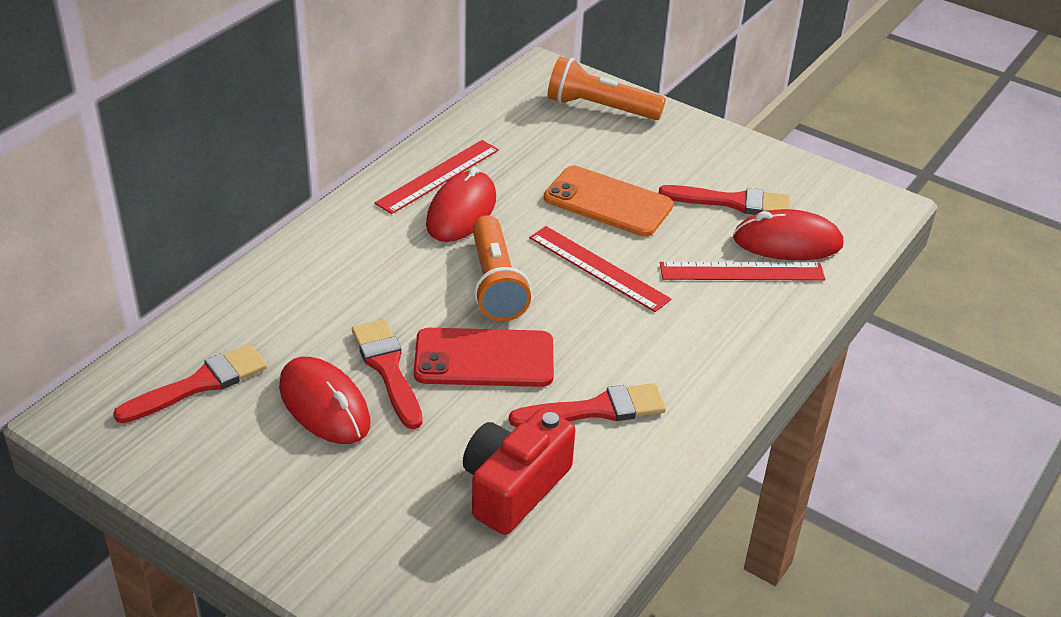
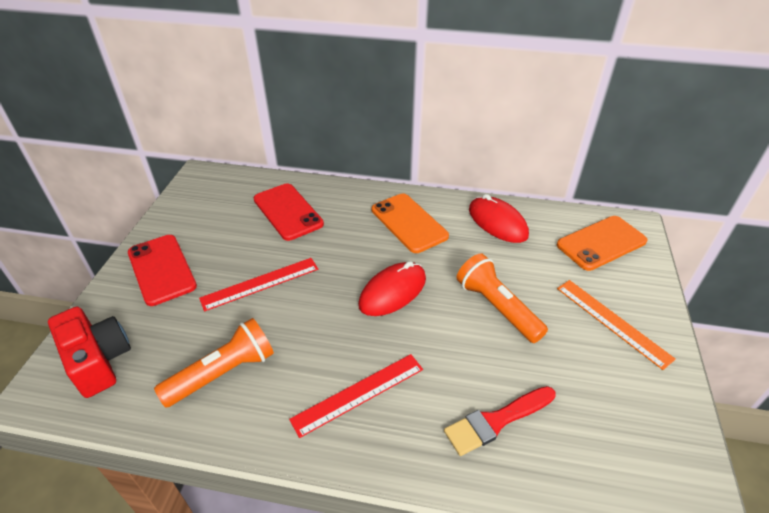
orange phone: [544,166,673,237] = 1 -> [372,193,449,253] [557,216,648,271] = 2
orange ruler: none = 0 -> [557,280,676,370] = 1
red brush: [113,344,267,423] [352,319,423,429] [509,383,666,427] [659,185,790,215] = 4 -> [444,386,556,456] = 1
red mouse: [279,357,371,444] [426,167,496,242] [733,209,844,260] = 3 -> [358,261,426,316] [469,194,529,243] = 2
red phone: [414,328,554,387] = 1 -> [128,235,197,306] [254,183,324,241] = 2
red ruler: [375,140,499,214] [529,226,671,312] [660,262,825,281] = 3 -> [199,258,318,311] [289,354,423,438] = 2

